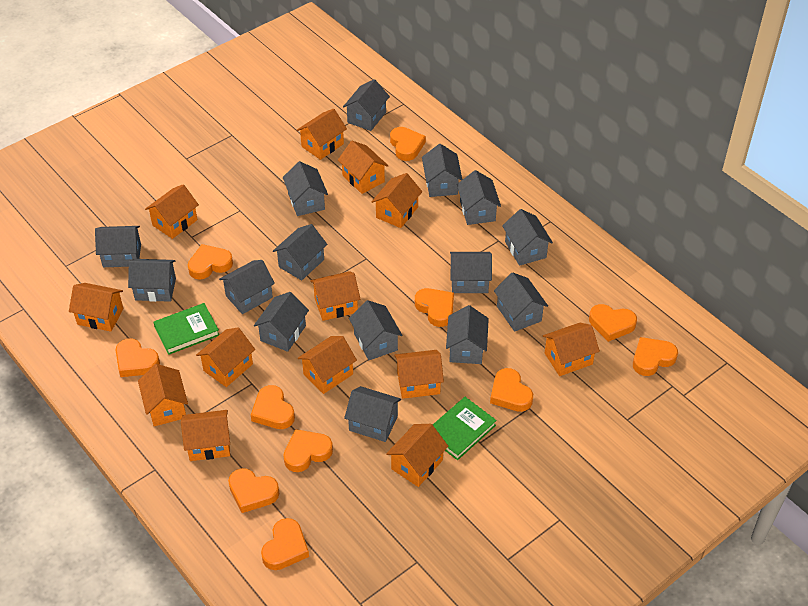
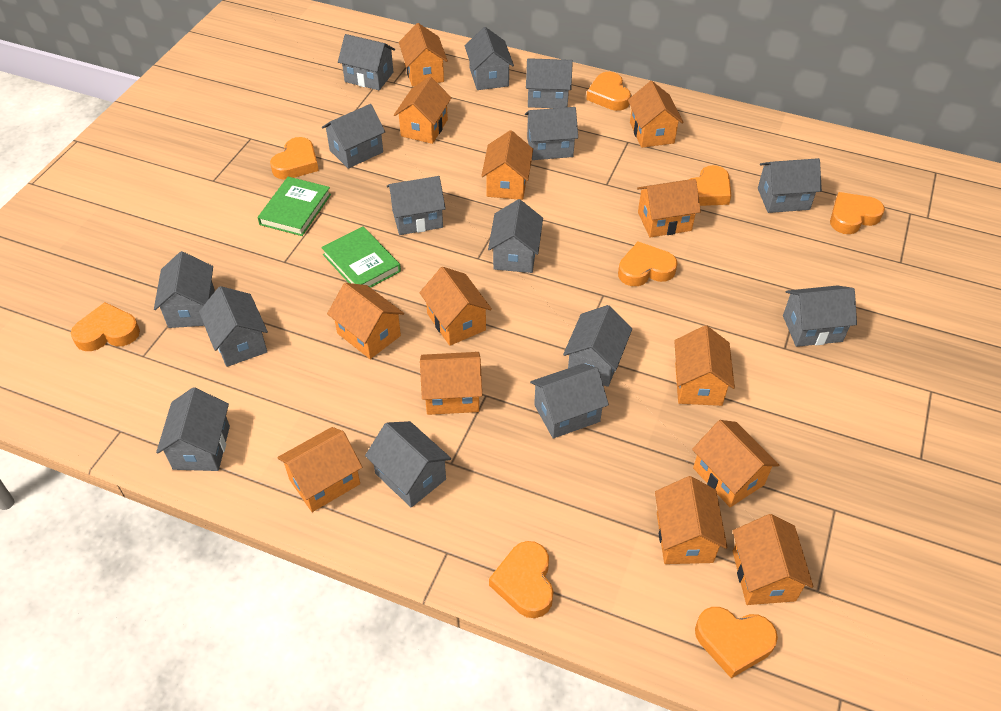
orange heart: [116,338,160,377] [188,244,233,280] [228,468,280,513] [251,385,295,429] [261,518,309,570] [283,429,333,472] [390,127,426,161] [415,288,454,327] [490,368,533,412] [589,304,637,342] [633,337,678,376] = 11 -> [71,302,140,351] [270,137,319,180] [489,541,553,618] [586,72,631,111] [618,241,678,286] [688,165,731,206] [695,607,778,678] [830,192,885,234] = 8

